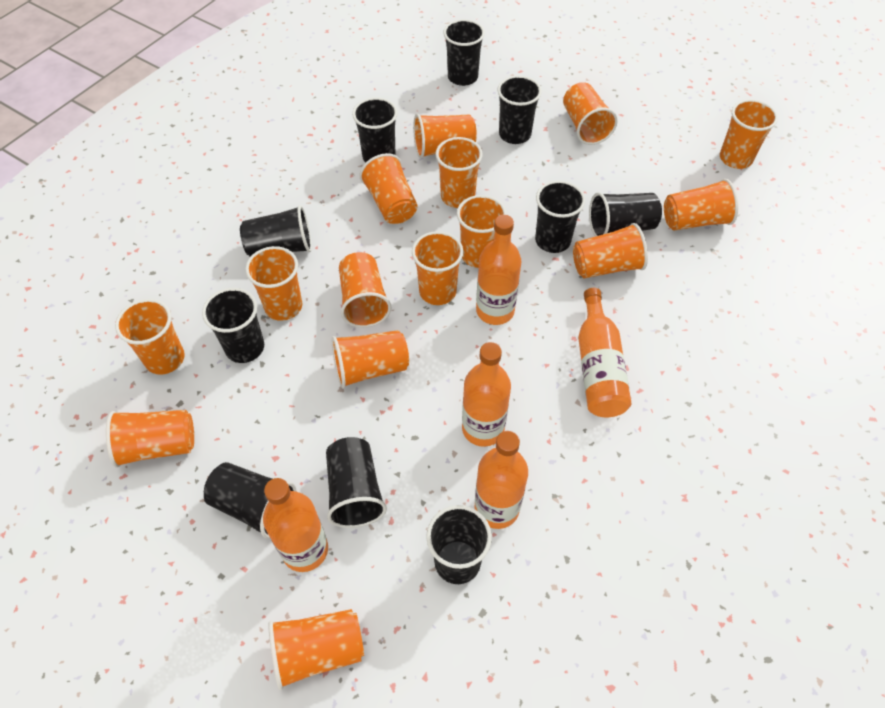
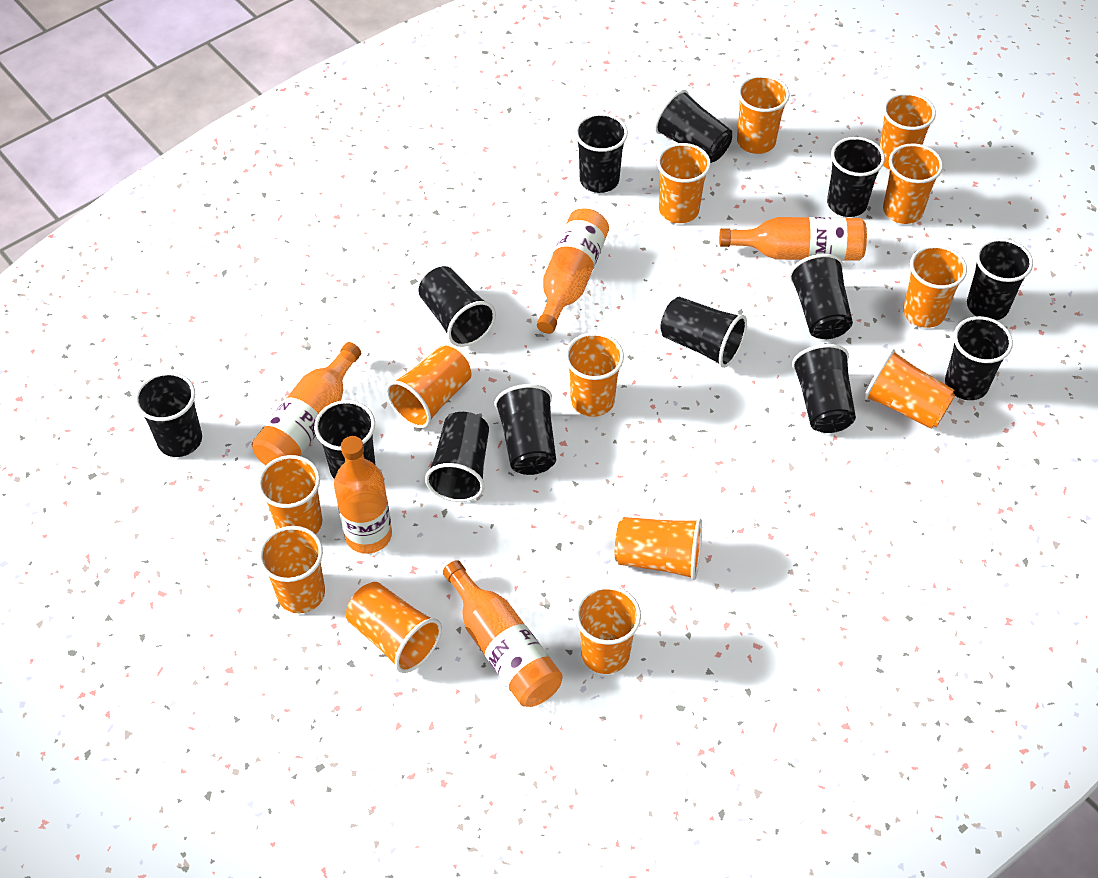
black cup: [202,288,264,363] [204,462,297,539] [240,205,312,257] [326,437,387,528] [352,97,398,162] [426,505,492,584] [443,19,485,86] [498,76,542,144] [535,181,585,253] [589,192,662,237] = 10 -> [135,372,202,457] [314,400,375,479] [418,266,496,347] [425,412,489,502] [495,384,556,475] [575,113,628,193] [655,90,732,163] [660,297,747,368] [789,254,853,339] [792,344,856,433] [827,137,885,217] [945,316,1013,400] [967,238,1033,320] = 13
orange cup: [106,410,194,468] [115,299,185,375] [245,246,302,321] [268,609,364,690] [332,330,409,389] [339,252,391,328] [359,153,417,224] [412,231,463,305] [413,114,477,158] [435,137,483,208] [457,195,507,268] [563,82,618,145] [573,223,648,278] [664,179,739,230] [720,99,778,169] = 15 -> [257,455,322,534] [258,526,325,613] [346,582,442,673] [386,345,471,428] [565,332,624,417] [575,586,641,674] [615,517,702,580] [657,143,711,223] [737,75,790,154] [864,349,955,429] [879,92,936,170] [883,144,943,224] [903,245,967,328] = 13

